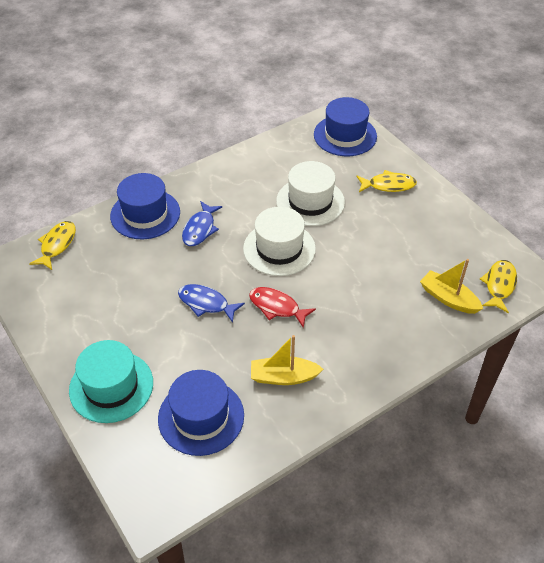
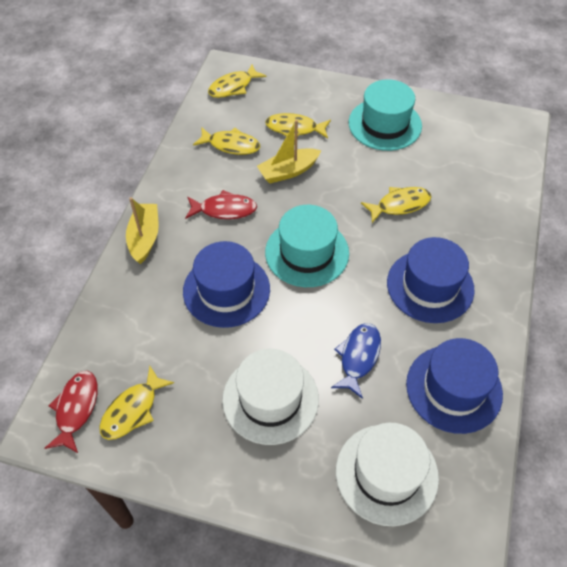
blue fish: [178,284,245,323] [182,201,223,246] = 2 -> [331,323,381,399] = 1
red fish: [249,287,316,328] = 1 -> [45,371,98,453] [185,190,257,219] = 2
turquoise hat: [69,340,153,423] = 1 -> [265,205,349,287] [349,79,422,151] = 2
yellow fish: [29,221,76,270] [356,170,417,192] [480,260,517,313] = 3 -> [99,366,174,440] [193,128,260,155] [208,64,266,98] [265,113,331,140] [361,187,431,223] = 5

